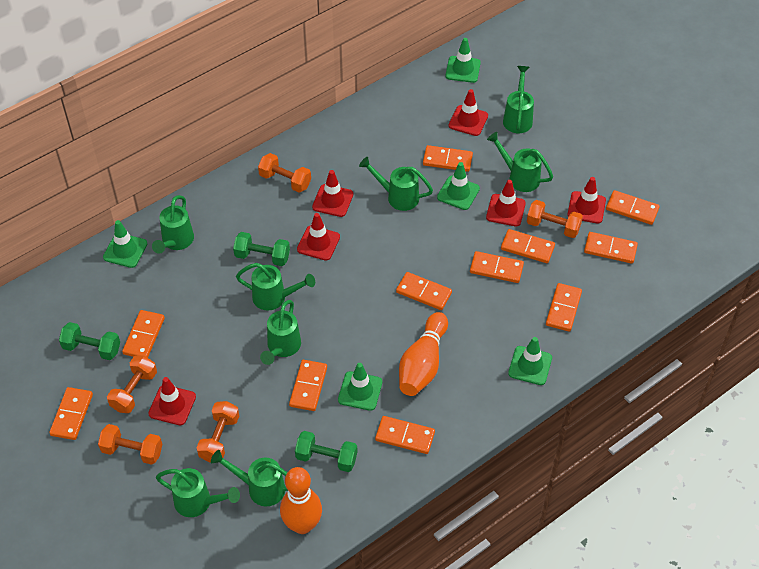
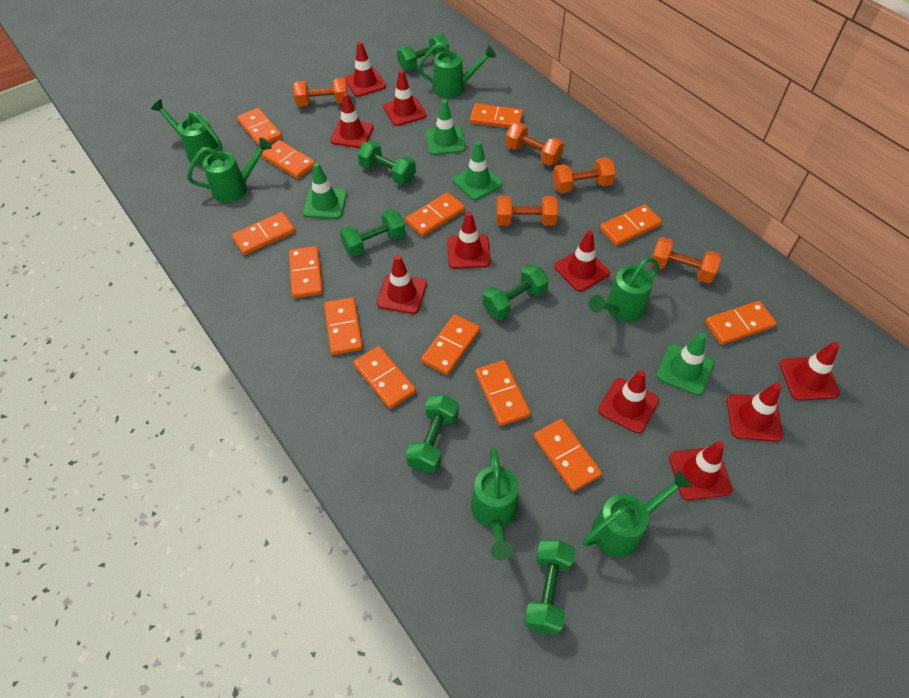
green dumbbell: [59,322,120,360] [233,232,290,266] [295,431,357,472] = 3 -> [340,209,405,257] [357,141,416,185] [397,34,449,71] [406,395,459,473] [483,264,549,320] [524,539,575,635] = 6
green traffic cone: [103,220,147,268] [338,363,382,411] [437,162,480,210] [446,38,481,83] [508,337,552,385] = 5 -> [303,163,347,219] [426,99,466,155] [453,141,503,200] [657,333,714,395] = 4
green watering can: [152,195,194,254] [156,468,240,517] [211,450,288,506] [236,263,315,311] [260,300,301,365] [359,157,433,211] [487,132,553,192] [503,66,534,133] = 8 -> [151,99,223,166] [187,137,272,203] [418,43,496,98] [471,447,518,560] [582,470,692,557] [589,257,659,322] = 6
orange bowling pin: [280,467,322,534] [399,312,448,396] = 2 -> none = 0
orange domino: [49,387,93,440] [122,310,165,358] [289,360,327,411] [375,416,435,454] [396,272,452,310] [423,145,473,172] [470,251,524,283] [501,229,555,263] [546,283,582,332] [584,232,638,264] [606,190,660,225] = 11 -> [232,212,295,255] [237,108,282,147] [261,140,315,179] [289,246,323,298] [324,297,363,355] [353,346,416,409] [405,192,465,237] [421,315,480,375] [470,104,523,128] [475,360,531,426] [534,419,602,492] [600,204,662,246] [705,301,777,345] = 13
red traffic cone: [148,377,196,425] [297,213,340,261] [312,170,353,217] [449,89,488,136] [486,180,526,227] [567,177,606,224] = 6 -> [330,93,374,148] [344,42,386,97] [376,255,427,314] [383,70,426,126] [447,212,491,269] [554,230,610,292] [598,370,659,433] [669,441,732,500] [727,383,783,442] [780,342,840,401] = 10

